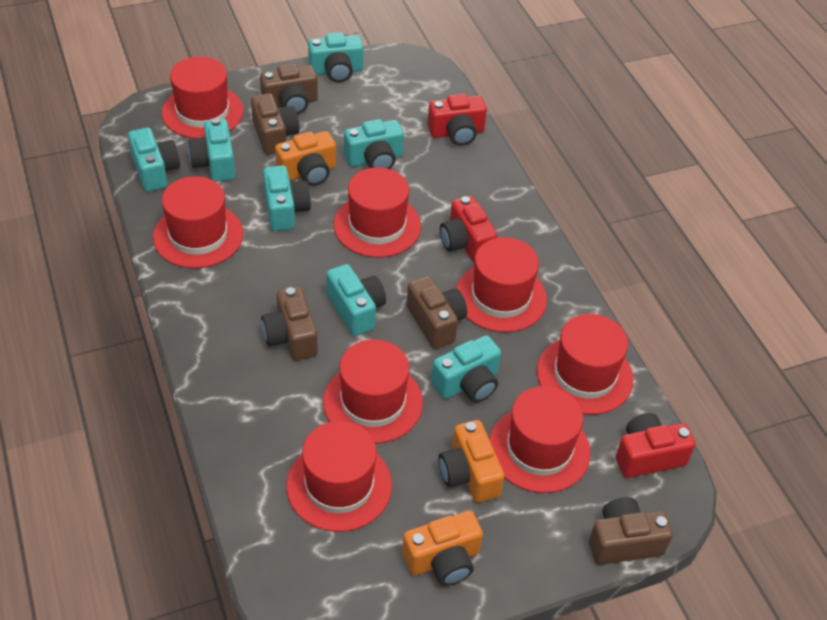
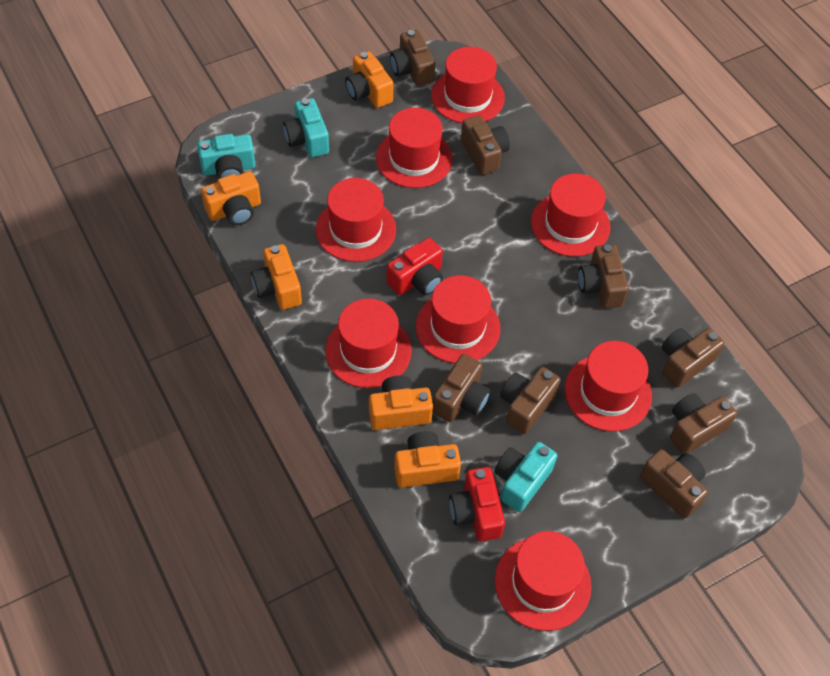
brown camera: [251,93,300,155] [260,64,318,114] [261,287,318,361] [407,276,467,349] [589,497,673,565] = 5 -> [390,30,435,86] [432,354,490,422] [461,115,510,175] [500,367,561,434] [578,244,629,308] [640,449,708,519] [662,328,724,388] [670,393,737,454] = 8
orange camera: [275,131,336,186] [402,511,483,586] [438,420,505,503] = 3 -> [201,171,261,225] [251,244,302,310] [345,51,394,108] [369,376,433,430] [394,431,461,488] = 5
red camera: [427,94,487,146] [440,196,497,263] [616,413,695,478] = 3 -> [386,238,443,295] [449,467,505,541] = 2
turquoise camera: [128,128,180,192] [188,118,235,182] [263,166,311,231] [308,33,363,82] [326,264,386,336] [344,119,404,169] [431,335,501,402] = 7 -> [197,134,256,179] [283,98,329,157] [494,442,557,512] = 3

